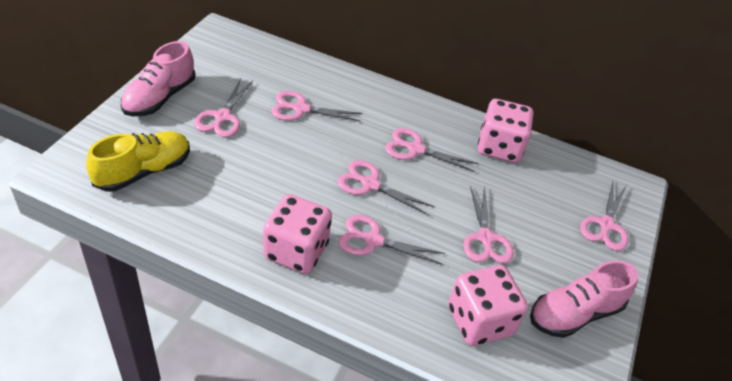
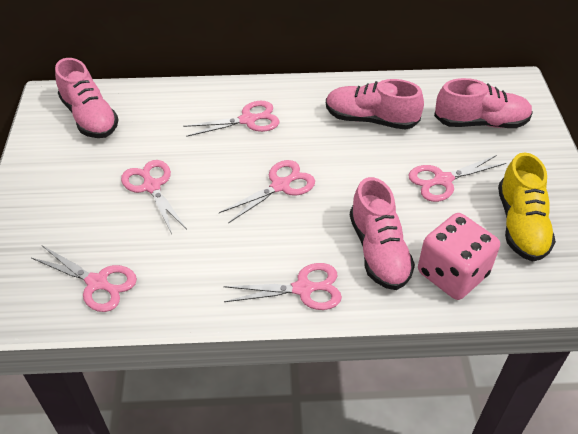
pink dice: [263,194,332,274] [448,265,528,346] [478,99,533,163] = 3 -> [418,213,500,300] = 1
pink scissors: [194,79,253,137] [271,91,362,122] [338,160,434,215] [339,215,445,265] [385,128,478,172] [464,186,514,263] [580,182,628,251] = 7 -> [31,246,137,312] [121,160,187,234] [183,101,280,137] [219,160,315,223] [223,263,342,310] [408,155,506,202] = 6
pink shoe: [121,41,195,116] [530,260,638,338] = 2 -> [55,58,119,138] [326,79,424,130] [350,177,415,290] [434,78,533,128] = 4

